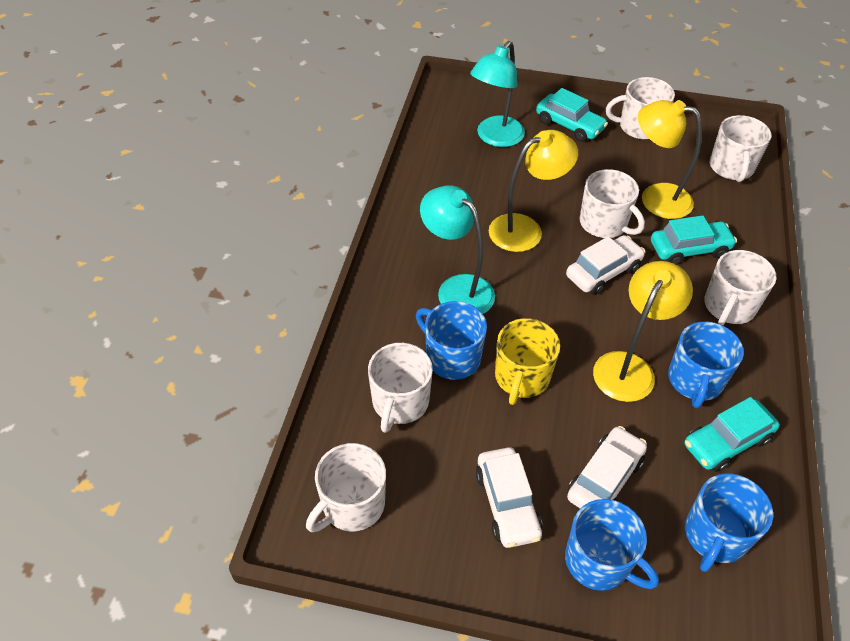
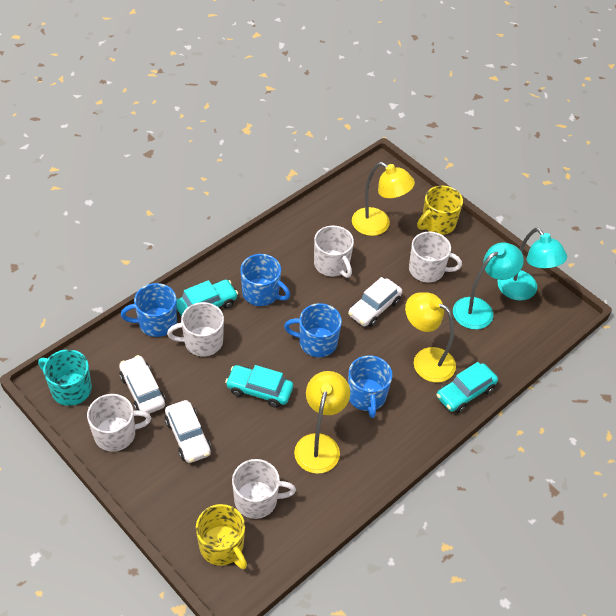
turquoise mug: none = 0 -> [38,349,92,406] = 1
white mug: [306,443,386,532] [368,343,433,433] [580,169,645,238] [606,77,675,139] [704,250,777,325] [710,115,771,182] = 6 -> [87,394,151,452] [167,302,224,356] [232,459,296,519] [314,226,354,278] [409,232,462,282] = 5
yellow mug: [495,318,560,405] = 1 -> [196,504,247,569] [417,185,463,235] = 2

